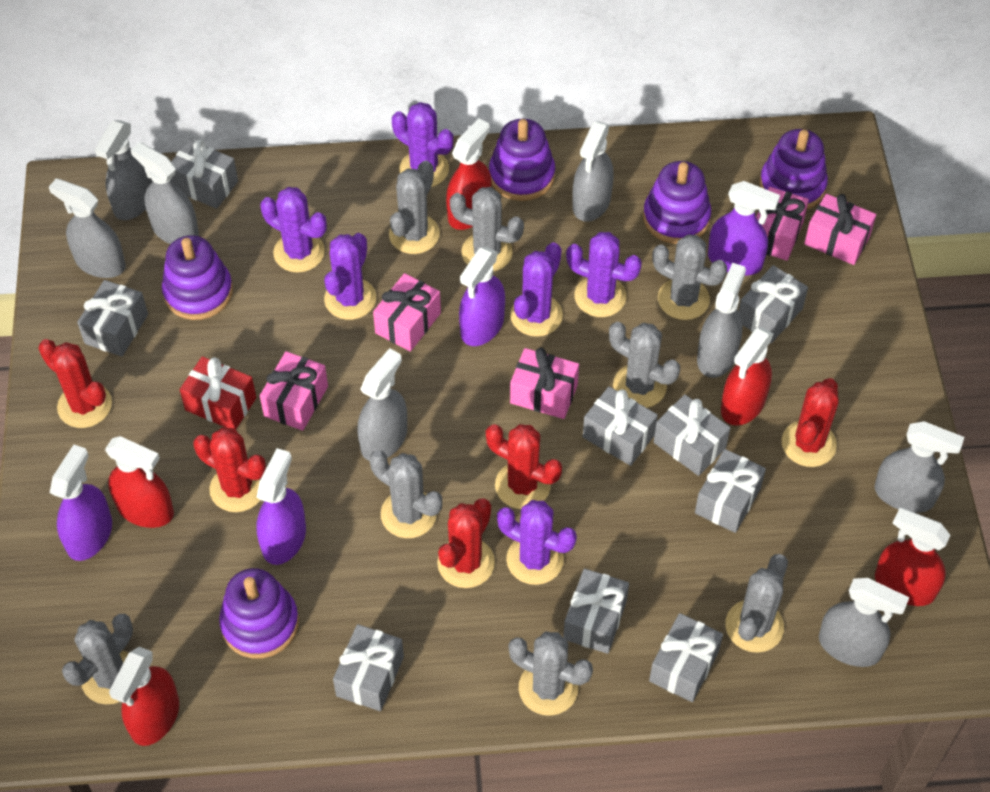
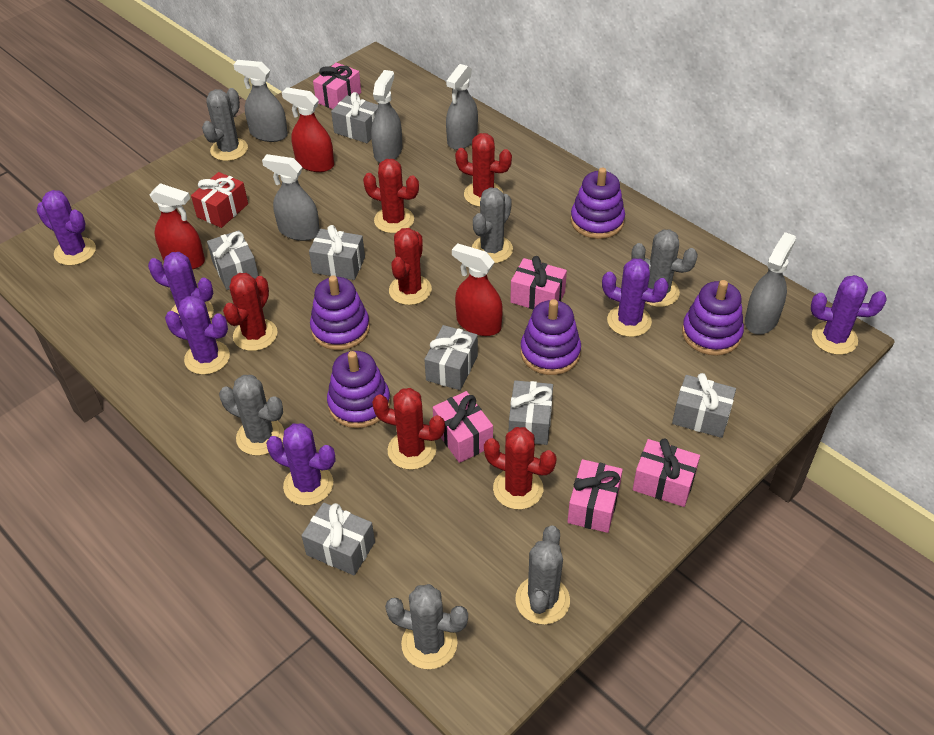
grey cactus: [62,614,133,704] [370,450,442,538] [389,161,440,254] [450,187,524,272] [509,632,593,716] [609,322,680,408] [652,234,727,320] [725,554,788,653] = 8 -> [202,88,248,161] [219,375,284,456] [385,584,468,669] [472,187,513,263] [515,525,570,625] [631,229,698,307] = 6
grey gift: [77,280,148,357] [171,139,238,209] [333,624,404,711] [563,569,629,654] [583,386,658,466] [649,613,723,702] [654,394,730,476] [695,449,766,533] [739,265,808,343] = 9 -> [207,230,259,290] [301,502,375,576] [309,225,365,280] [331,92,378,143] [424,325,478,390] [509,380,553,445] [672,373,736,438] = 7
grey spray bottle: [49,178,126,278] [95,120,153,220] [131,142,199,244] [357,348,407,461] [572,121,614,222] [697,263,746,378] [819,578,909,667] [874,421,964,513] = 8 -> [233,60,288,142] [262,154,320,241] [371,70,402,163] [446,64,478,150] [745,232,796,334] = 5
purple spray bottle: [50,445,112,561] [257,448,306,565] [459,247,505,346] [708,181,780,276] = 4 -> none = 0
red cactus: [38,339,112,428] [193,427,266,512] [437,498,495,588] [486,424,562,509] [782,378,838,467] = 5 -> [223,273,277,351] [363,159,419,233] [372,388,445,470] [389,228,432,305] [455,133,512,207] [484,427,557,509] = 6
red spray bottle: [105,436,174,528] [109,647,179,746] [446,118,491,230] [721,327,774,426] [875,508,951,606] = 5 -> [149,183,205,269] [282,87,334,172] [452,243,503,336] = 3

